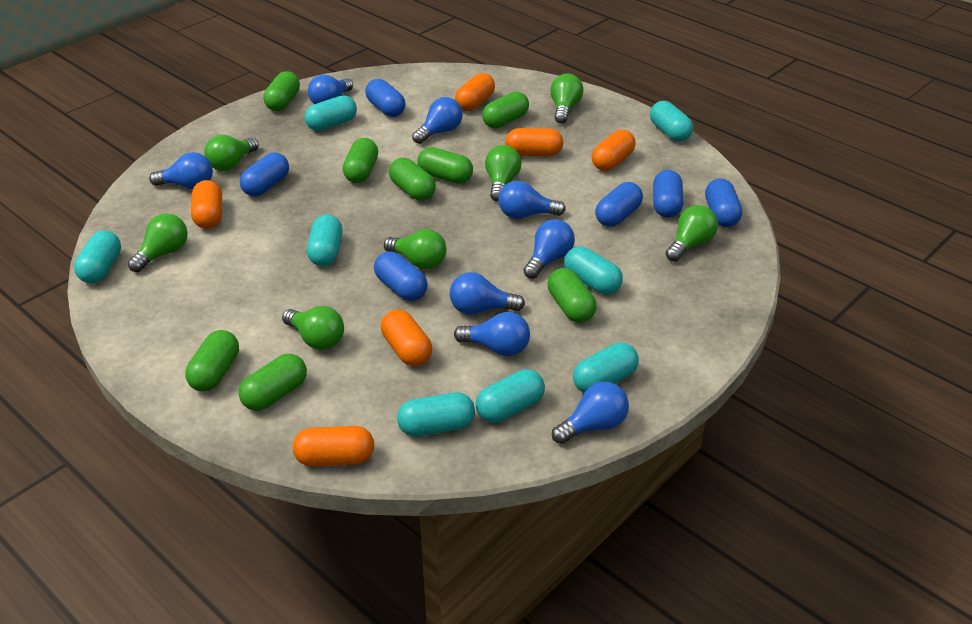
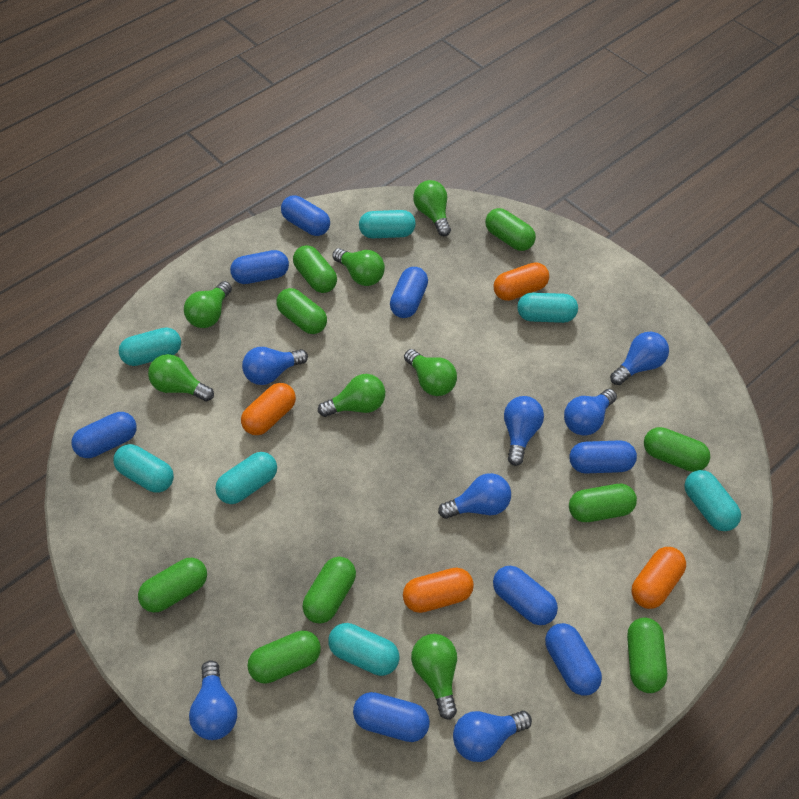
blue capsule: [240,153,289,197] [365,79,405,117] [374,252,428,301] [595,182,643,227] [653,170,683,218] [705,178,742,227] = 6 -> [72,412,137,458] [230,250,289,284] [281,195,330,236] [353,692,430,742] [390,267,428,318] [493,566,558,625] [545,623,602,696] [569,440,637,473] = 8
blue light bulb: [149,152,213,189] [308,75,353,104] [412,97,463,144] [449,272,525,315] [454,312,530,356] [498,181,566,219] [523,219,575,279] [552,382,629,444] = 8 -> [189,660,237,740] [242,347,308,385] [438,473,511,519] [453,711,532,762] [504,396,544,466] [564,389,617,436] [610,332,669,385] = 7
green capsule: [185,330,239,392] [239,354,307,411] [263,71,300,111] [343,138,378,183] [389,158,436,201] [417,147,473,184] [482,91,529,129] [548,268,596,323] = 8 -> [138,558,207,613] [247,630,321,684] [276,288,327,334] [293,245,337,293] [302,557,356,624] [485,208,536,251] [569,484,637,522] [627,618,667,693] [644,427,710,472] = 9
orange capsule: [191,180,222,229] [293,426,374,467] [381,309,432,366] [455,73,495,111] [505,128,563,156] [592,130,635,171] = 6 -> [241,383,296,435] [403,568,474,613] [494,262,549,301] [631,547,686,609] = 4
turquoise capsule: [74,230,121,283] [305,95,357,131] [307,214,343,266] [397,393,475,437] [476,369,545,423] [564,247,623,294] [573,342,639,393] [650,101,693,142] = 8 -> [113,444,174,493] [119,327,181,366] [215,452,277,504] [328,623,399,676] [359,210,416,238] [517,293,578,323] [684,470,741,531] = 7

